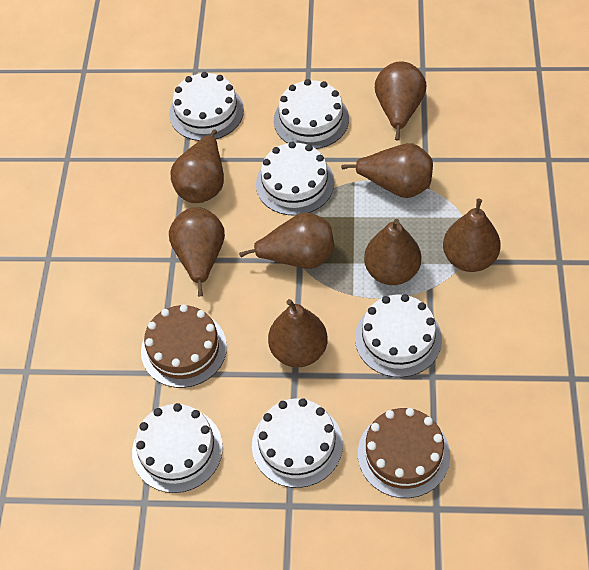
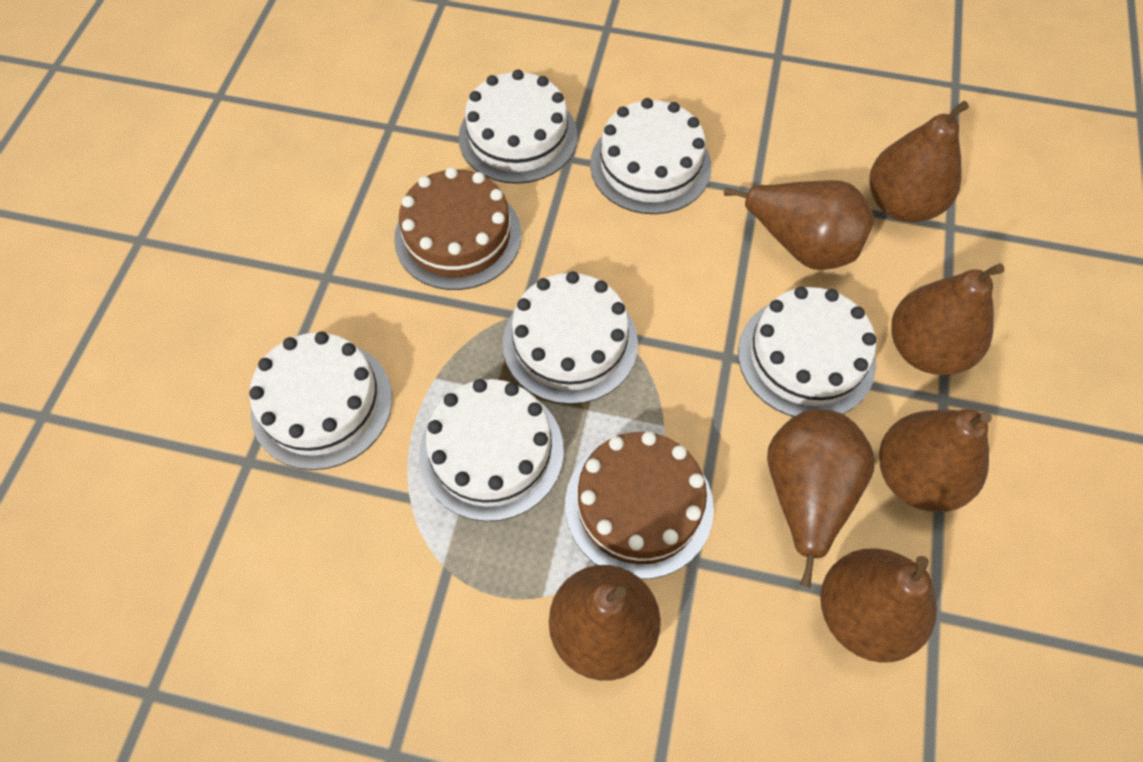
brown pear: [169,207,225,296] [170,129,224,203] [239,212,334,269] [268,299,328,367] [341,143,433,198] [364,219,421,285] [375,61,426,140] [443,199,501,272] = 8 -> [549,565,661,681] [724,180,874,270] [767,409,875,587] [820,548,937,663] [869,101,969,222] [879,409,992,512] [892,263,1005,375] = 7

